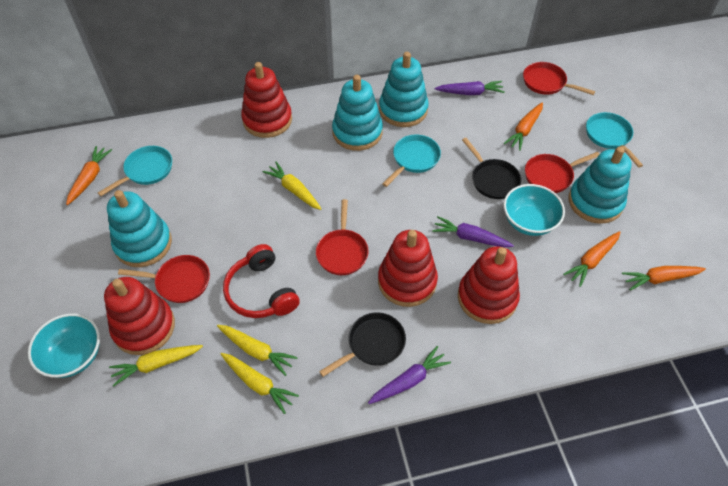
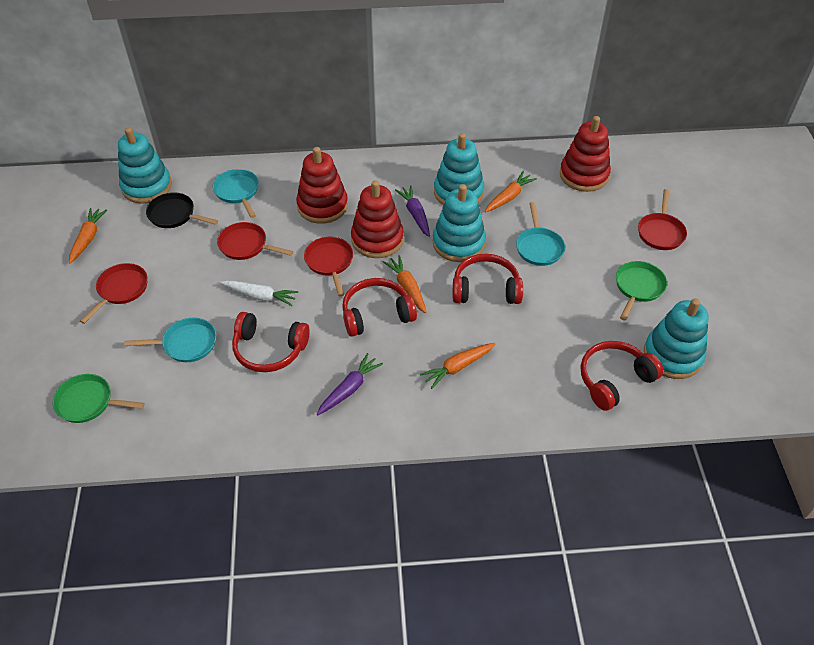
black pan: [319,312,406,377] [462,138,521,199] = 2 -> [146,193,218,228] = 1
green pan: none = 0 -> [53,374,145,423] [616,261,667,321] = 2
purple carrot: [368,346,451,404] [432,216,514,248] [435,81,504,95] = 3 -> [317,353,383,416] [395,185,430,237] = 2
red headphones: [223,244,300,318] = 1 -> [232,312,310,372] [342,278,417,337] [453,254,523,304] [581,341,664,411] = 4
red stacking toy: [104,277,175,355] [241,62,292,138] [378,230,438,307] [458,246,520,324] = 4 -> [296,147,348,224] [351,180,404,258] [560,116,611,192] = 3
turquoise bowl: [28,313,100,378] [503,184,565,236] = 2 -> none = 0
white carrot: none = 0 -> [220,280,298,306] = 1
yellow carrot: [109,345,203,386] [217,325,298,376] [221,353,299,414] [263,162,321,210] = 4 -> none = 0

